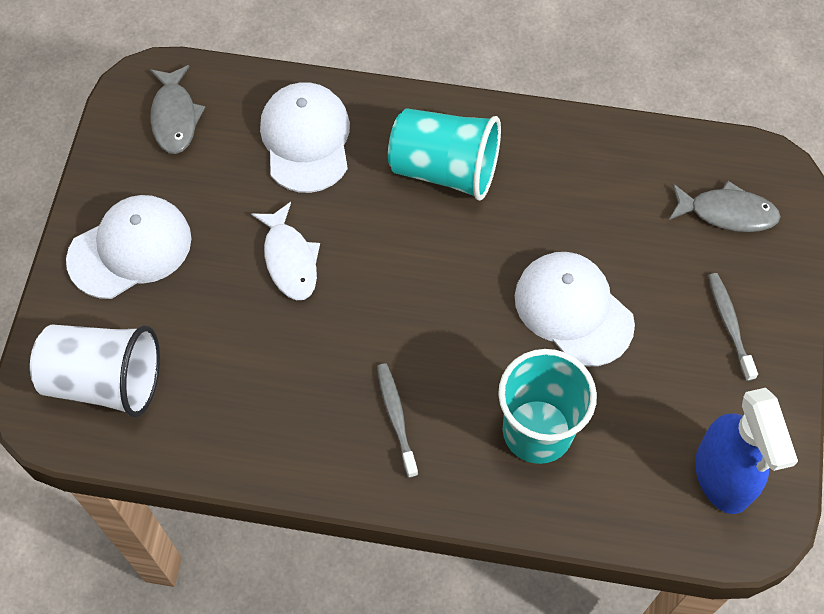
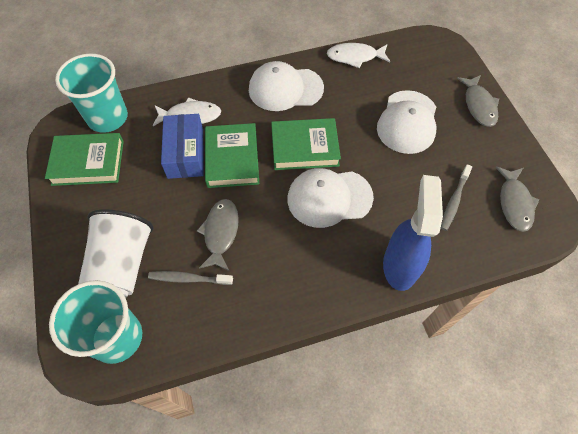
blue box: none = 0 -> [161,114,203,179] = 1
green book: none = 0 -> [45,133,124,186] [205,123,259,188] [271,118,341,170] = 3
grey fish: [150,65,205,154] [669,181,781,232] = 2 -> [197,199,239,271] [457,75,499,127] [495,167,539,232] = 3
white fish: [251,202,320,300] = 1 -> [153,97,221,126] [327,43,390,68] = 2

